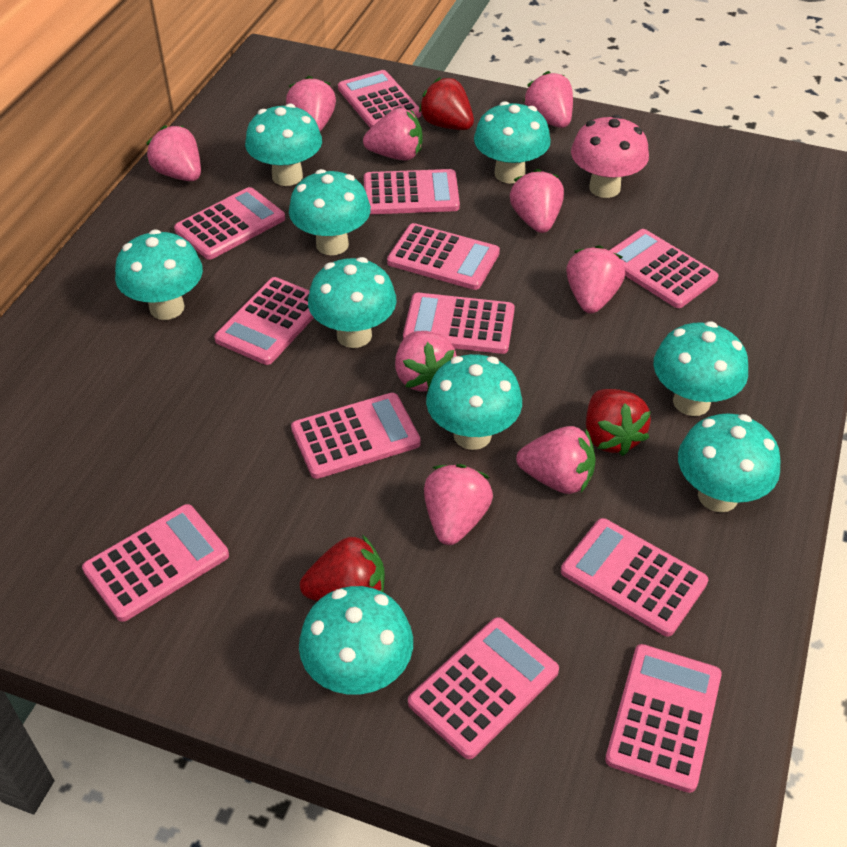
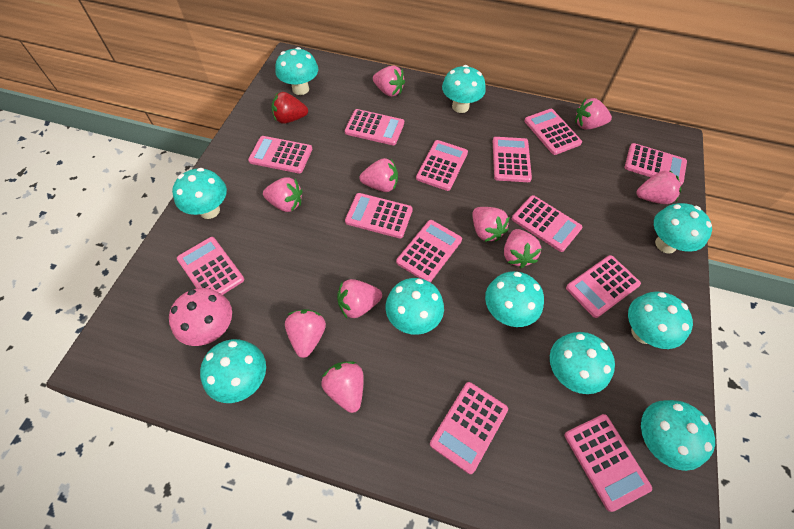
pink calculator: [82,504,229,622] [174,187,285,260] [214,277,314,365] [291,393,421,479] [338,70,421,128] [364,169,460,214] [387,223,500,290] [403,293,515,354] [408,617,559,759] [561,518,708,637] [605,644,722,793] [609,229,718,308] = 12 -> [177,237,244,295] [248,136,312,174] [345,109,404,145] [345,193,413,238] [396,220,462,282] [416,140,468,191] [430,382,508,474] [493,137,532,182] [512,195,582,252] [524,109,582,155] [565,414,652,512] [566,255,641,318] [625,143,687,186] = 13
pink strawberry: [146,125,201,181] [286,76,336,131] [363,108,422,160] [395,331,457,392] [424,464,493,545] [510,169,564,233] [516,426,596,494] [523,71,573,128] [566,245,625,313] = 9 -> [263,177,303,212] [285,309,326,358] [321,361,364,413] [337,279,382,318] [360,158,398,192] [373,66,405,97] [472,207,510,242] [504,229,541,268] [575,98,612,129] [636,170,681,204] = 10
red strawberry: [300,535,385,601] [419,77,474,130] [586,389,651,456] = 3 -> [272,92,308,124] = 1
turquoise mushroom: [115,230,203,320] [245,104,322,186] [289,169,371,255] [299,586,413,695] [308,257,397,348] [426,354,522,450] [474,101,551,183] [654,321,748,416] [678,413,781,512] = 9 -> [172,168,227,219] [200,339,266,403] [275,47,318,95] [385,278,444,335] [442,65,486,113] [485,271,544,327] [550,332,615,394] [628,291,693,349] [641,400,715,471] [654,203,712,254] = 10

